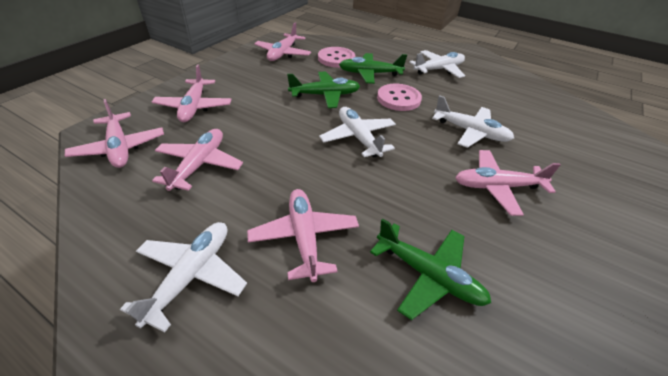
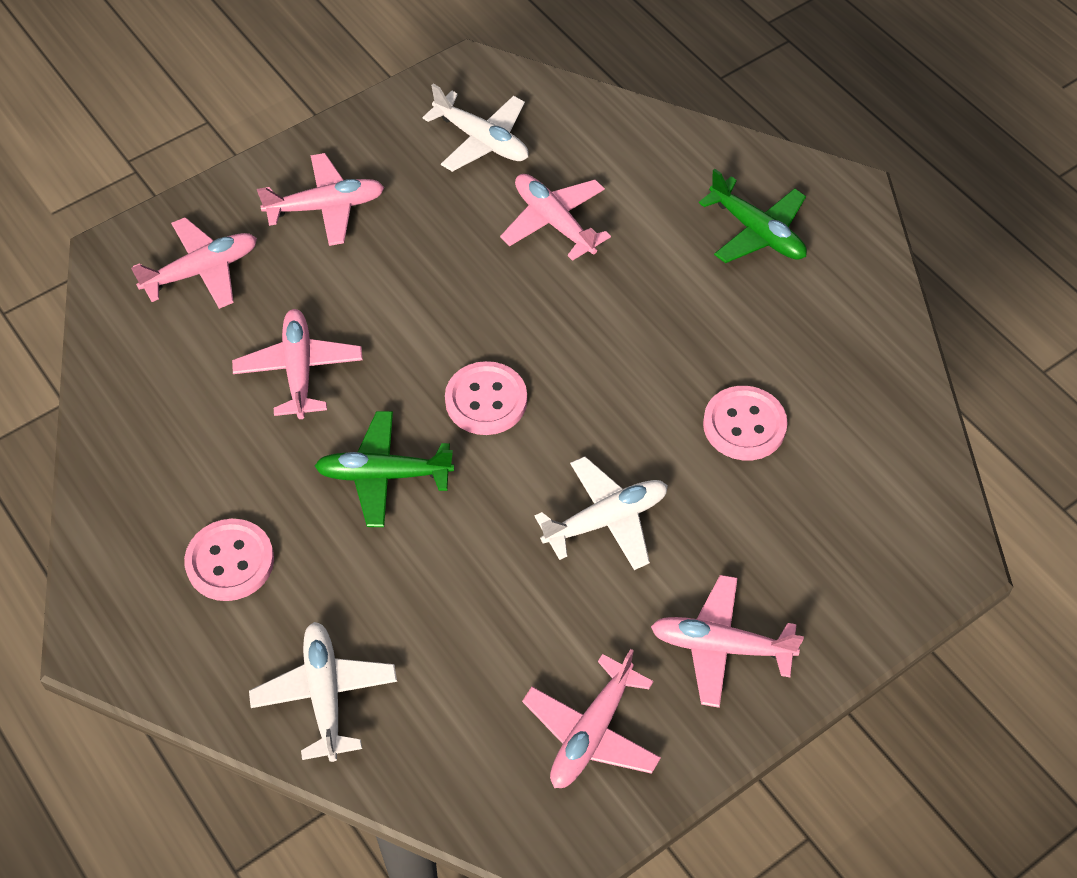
green plane: [287,72,360,108] [339,53,407,84] [370,218,491,320] = 3 -> [315,411,454,527] [699,169,807,263] = 2
pink button: [318,47,355,68] [377,84,422,111] = 2 -> [184,519,274,601] [445,361,527,435] [703,386,788,461] = 3
white plane: [120,222,247,332] [319,107,396,158] [409,50,465,78] [432,95,514,148] = 4 -> [249,622,397,762] [423,84,529,172] [534,456,668,570] = 3

